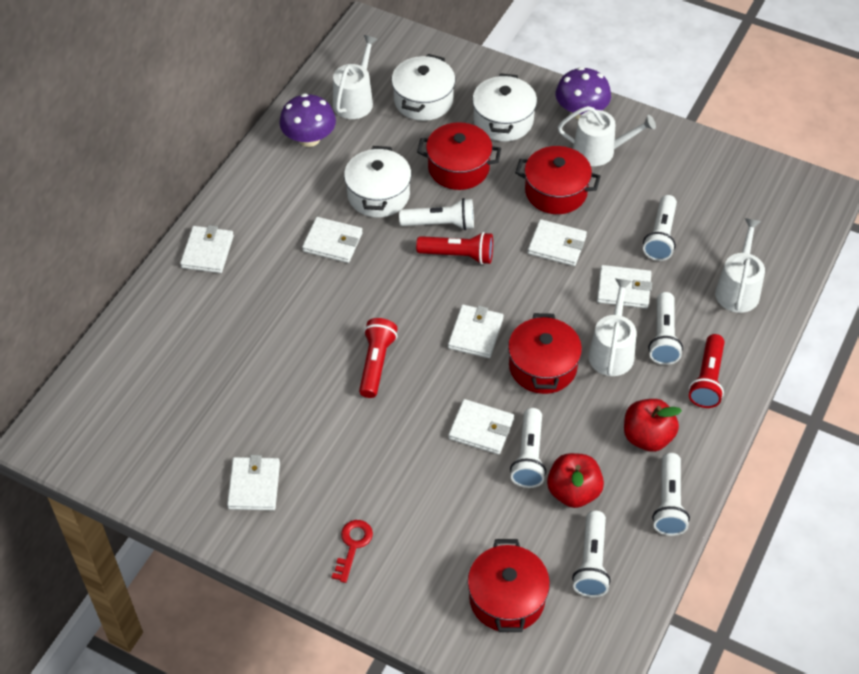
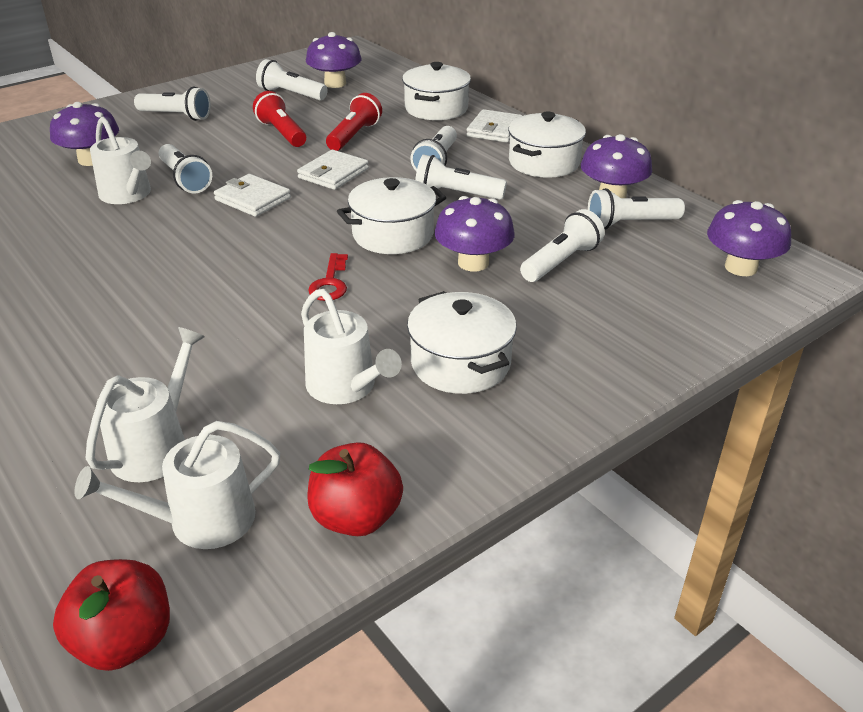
purple mushroom: [279,93,336,147] [556,67,611,119] = 2 -> [50,102,119,166] [306,32,362,88] [434,196,515,271] [581,134,652,198] [707,200,791,276] = 5
red flashlight: [359,318,398,398] [416,232,493,265] [689,334,725,408] = 3 -> [253,91,306,147] [326,93,382,151] = 2
red pot: [417,122,501,190] [468,539,550,632] [508,313,582,394] [515,146,601,214] = 4 -> none = 0
white flashlight: [399,198,474,230] [510,408,546,488] [572,511,611,597] [643,195,677,261] [648,292,683,365] [652,453,690,536] = 6 -> [134,87,211,121] [158,144,212,194] [256,59,328,100] [410,126,457,172] [415,154,507,200] [520,209,605,282] [588,188,685,230] = 7
white pot: [344,146,412,217] [391,54,456,121] [472,73,537,141] = 3 -> [337,177,446,254] [402,62,471,120] [407,291,517,394] [508,112,586,178] = 4
white wallet: [180,225,234,273] [227,455,280,510] [302,217,363,263] [448,304,503,358] [448,399,514,455] [528,219,587,266] [597,265,652,308] = 7 -> [214,174,291,217] [297,150,369,190] [466,109,522,143] = 3

